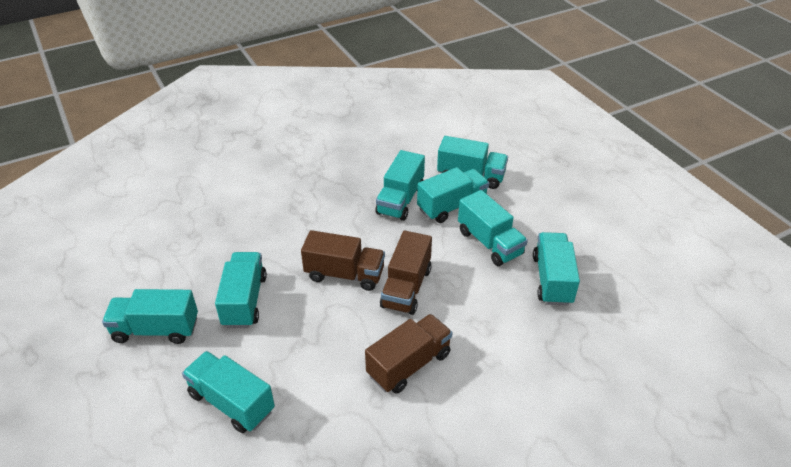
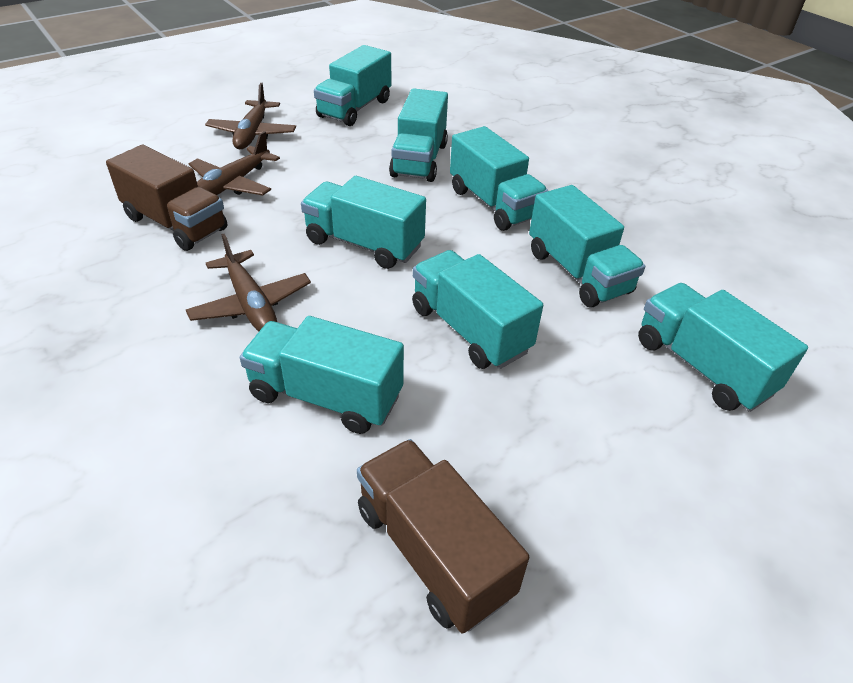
brown plane: none = 0 -> [186,234,311,331] [189,131,280,196] [205,83,296,150] = 3
brown truck: [301,230,385,291] [365,314,453,394] [380,231,432,315] = 3 -> [106,145,227,251] [357,439,529,633] = 2

